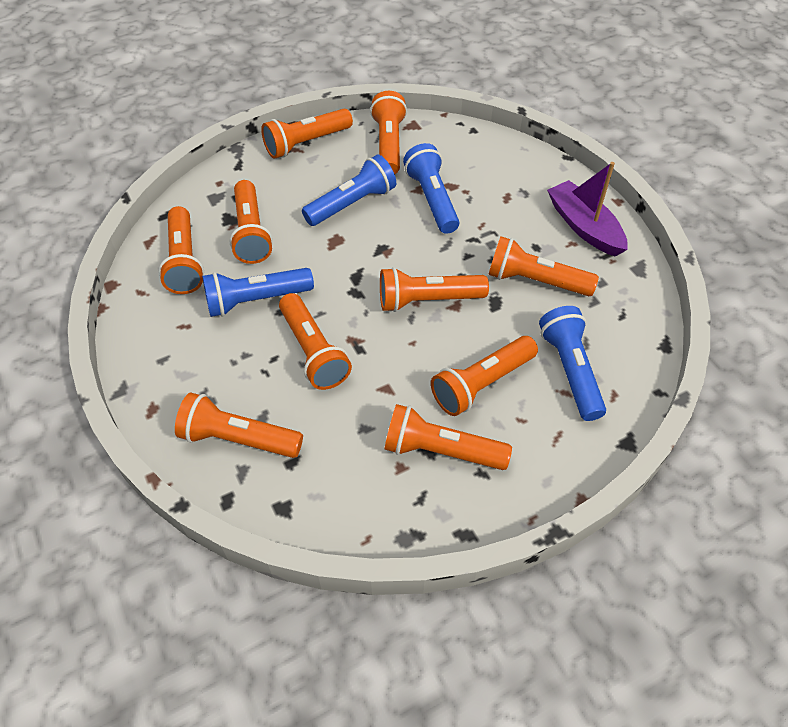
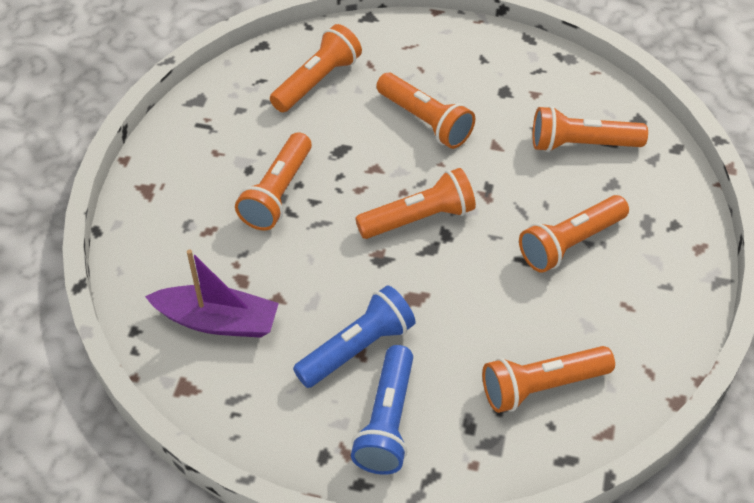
blue flashlight: [202,268,314,317] [302,154,396,226] [403,143,459,234] [539,306,606,421] = 4 -> [293,285,416,388] [351,345,413,475] = 2
orange flashlight: [159,206,204,294] [175,393,303,458] [230,180,273,264] [261,109,353,159] [279,293,352,390] [370,91,407,174] [380,267,489,312] [384,404,512,470] [431,336,538,416] [488,236,599,296] = 10 -> [235,132,312,230] [270,24,362,112] [355,168,476,239] [376,73,475,149] [482,346,615,413] [519,195,629,273] [533,106,648,152] = 7

